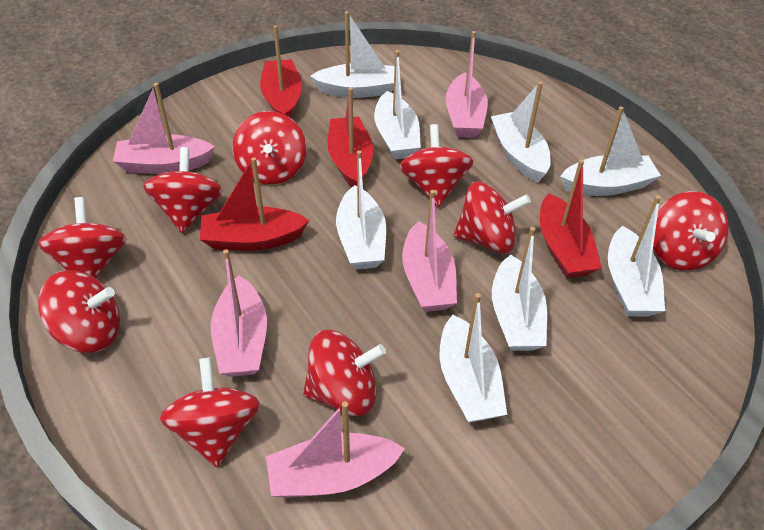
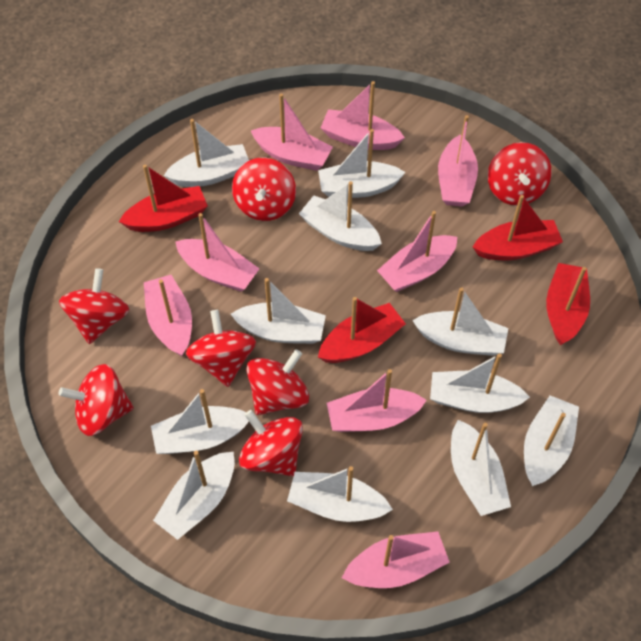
pink boat: [113,83,215,174] [211,249,267,377] [266,401,405,498] [402,190,457,312] [445,31,488,138] = 5 -> [144,275,192,356] [175,213,259,292] [251,94,333,171] [321,81,405,150] [327,369,427,432] [342,531,450,588] [377,211,457,292] [438,115,478,206] = 8
red spinning top: [38,197,127,278] [38,270,120,353] [143,147,223,233] [160,357,260,467] [233,111,306,185] [303,330,386,416] [399,124,474,207] [454,181,531,254] [653,191,729,271] = 9 -> [58,364,134,436] [59,268,129,344] [186,310,256,387] [232,158,296,221] [239,410,303,476] [246,349,309,415] [488,142,552,206] = 7
white boat: [310,11,395,98] [336,150,386,269] [374,50,421,160] [440,293,507,423] [491,82,551,182] [492,227,547,351] [560,107,661,196] [608,195,665,317] = 8 -> [151,389,249,454] [153,451,235,540] [164,119,249,187] [231,278,326,344] [287,466,393,522] [299,181,382,251] [318,129,405,198] [412,287,508,356] [430,353,530,413] [451,420,511,516] [524,395,579,486] = 11

